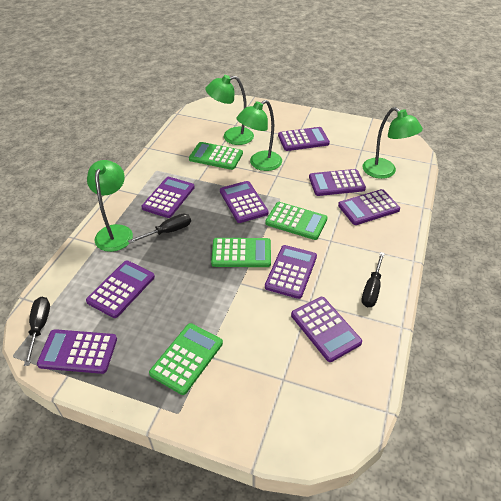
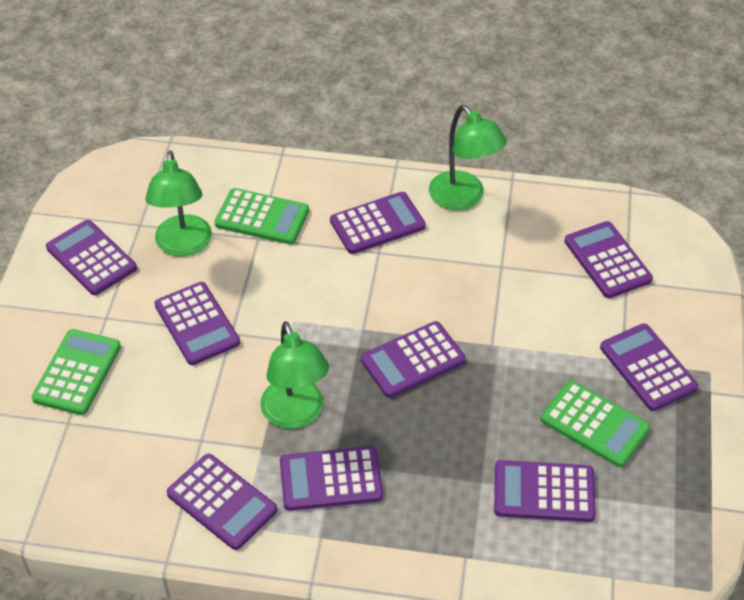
black screwdriver: [24,296,50,366] [128,214,191,244] [362,252,385,307] = 3 -> none = 0
green calculator: [149,323,223,395] [189,142,243,170] [211,238,271,267] [265,202,328,240] = 4 -> [32,329,121,415] [214,188,309,244] [541,380,650,467] = 3
green lamp: [87,160,133,252] [205,75,254,145] [236,100,282,171] [363,107,423,179] = 4 -> [145,151,212,257] [260,321,329,429] [429,105,507,210] = 3

